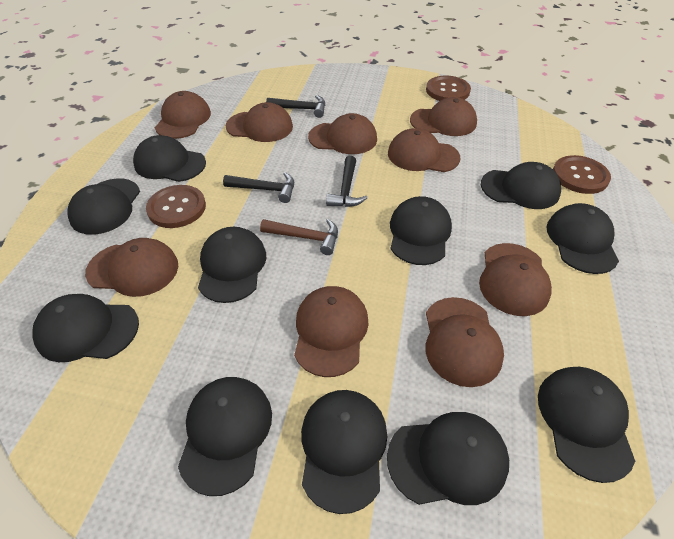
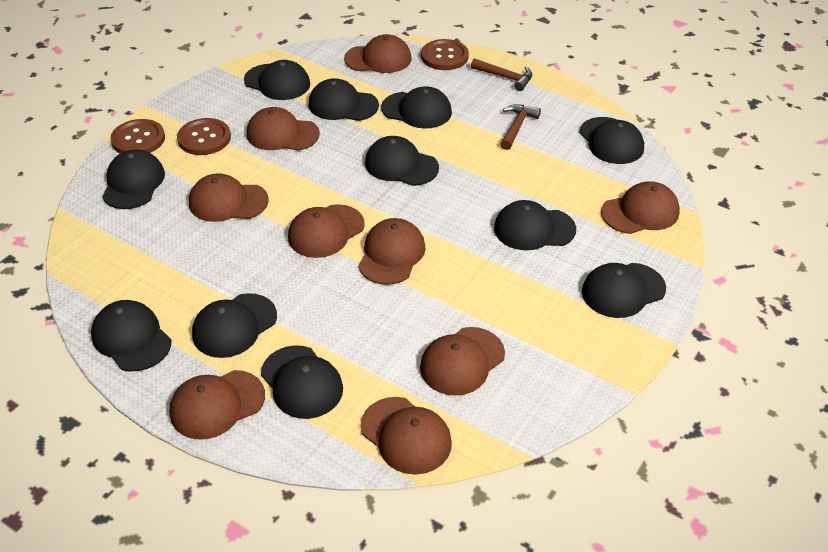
black hammer: [223,172,294,203] [266,95,325,118] [326,156,367,207] = 3 -> none = 0
brown hammer: [260,219,338,255] = 1 -> [471,58,532,91] [500,104,541,150] = 2

